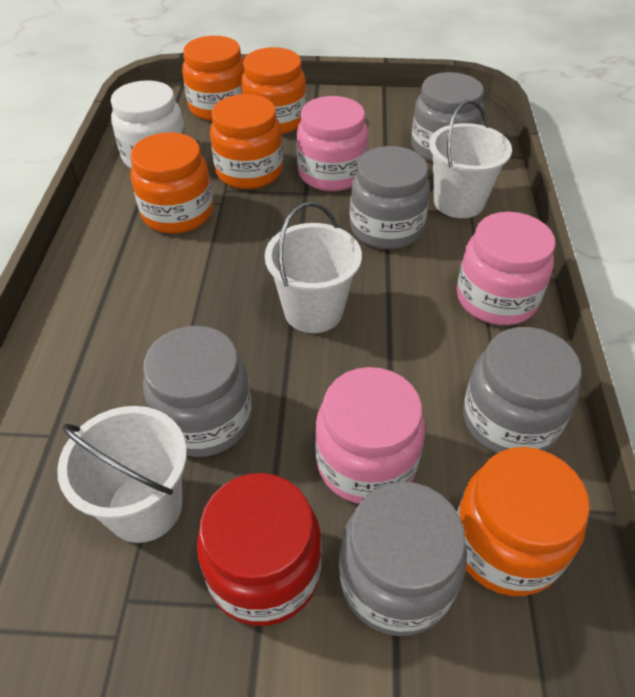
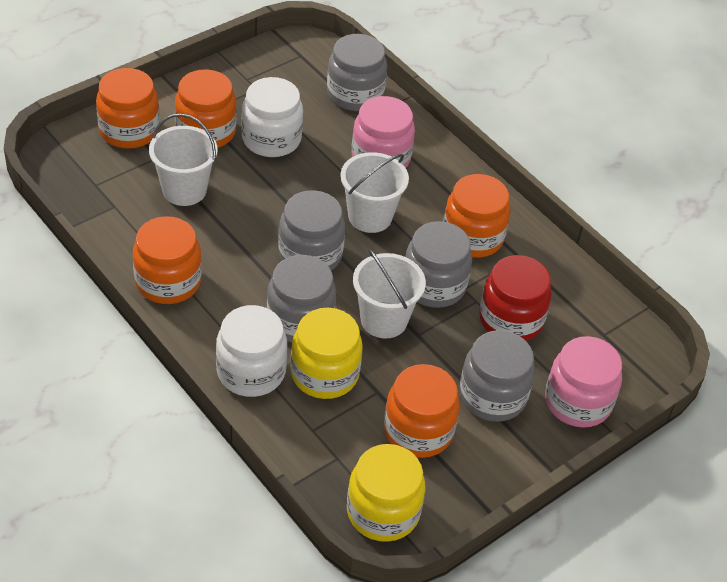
pink jar: [297,96,368,191] [315,367,425,504] [457,212,556,325] = 3 -> [351,96,415,168] [545,336,622,428] = 2
white jar: [111,80,186,168] = 1 -> [216,305,287,397] [241,77,303,157] = 2
yellow jar: none = 0 -> [290,308,363,399] [347,444,426,542] = 2

